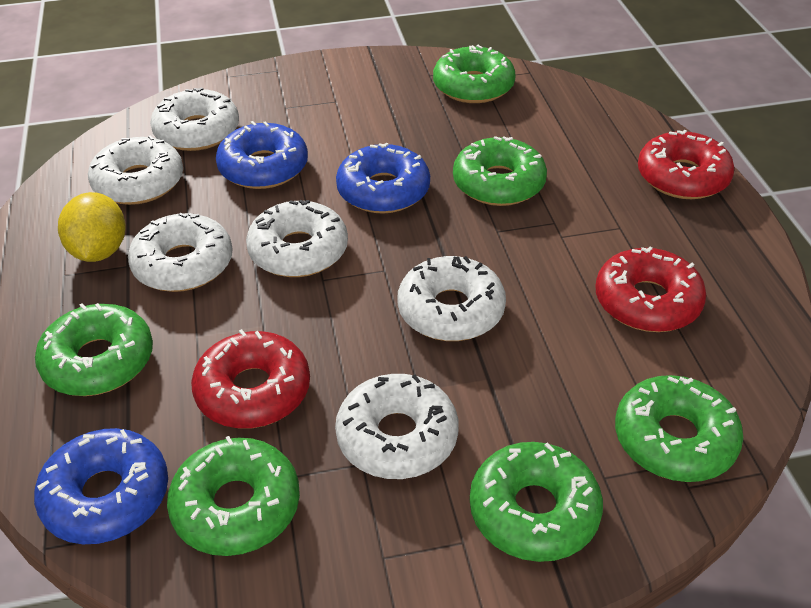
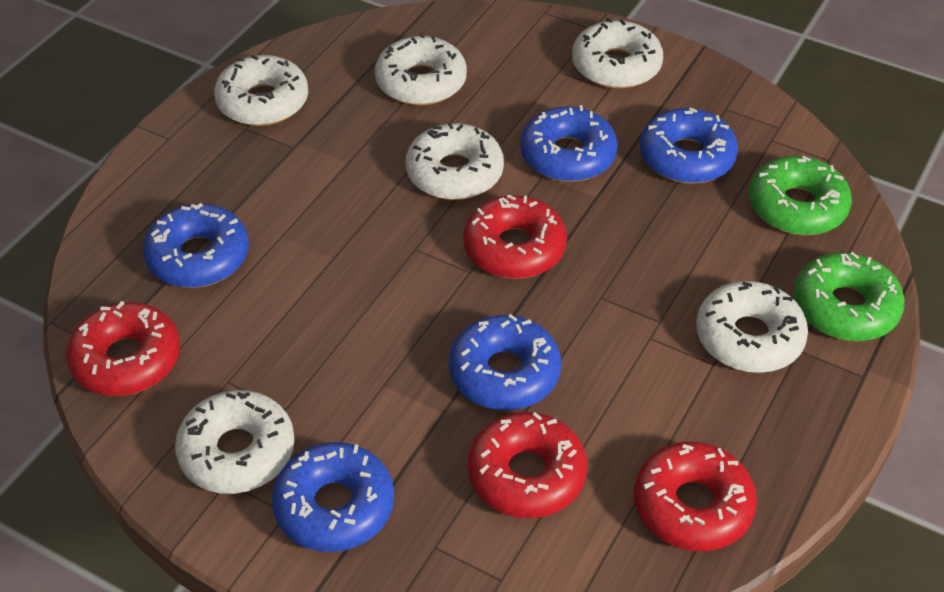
blue donut: [34,428,168,544] [216,121,308,189] [336,143,430,214] = 3 -> [143,203,249,288] [272,442,394,552] [449,314,561,410] [520,105,618,182] [640,107,738,184] = 5
green donut: [35,303,153,396] [167,436,300,556] [433,45,516,103] [453,136,547,206] [470,442,603,562] [615,375,743,482] = 6 -> [749,155,852,235] [794,252,905,341] = 2
red donut: [191,329,310,429] [596,247,706,332] [638,130,735,199] = 3 -> [66,301,180,396] [463,194,567,279] [467,412,587,518] [634,442,757,551] = 4
yellow lemon: [58,192,126,262] = 1 -> none = 0

